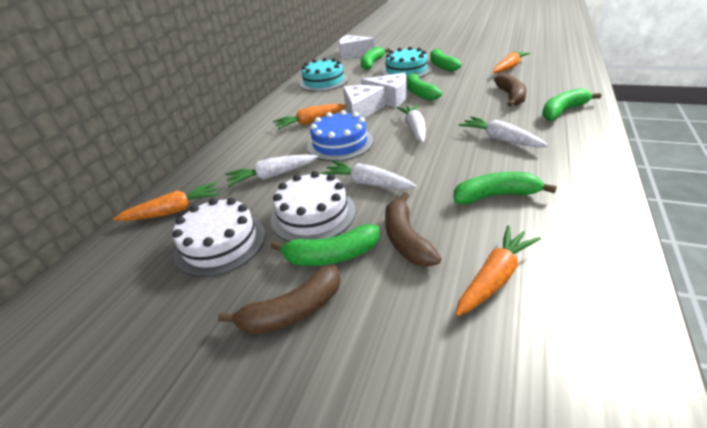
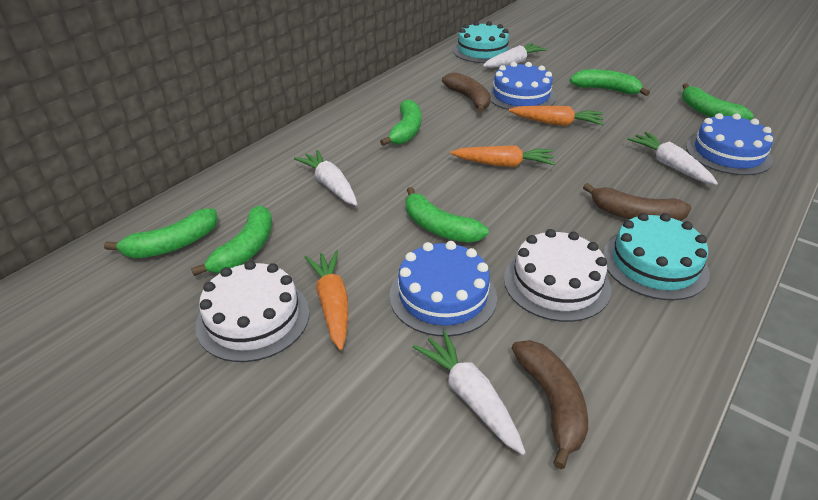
blue cake: [307,110,373,161] = 1 -> [389,241,497,336] [488,62,556,110] [686,113,773,175] = 3
orange carrot: [113,182,220,221] [273,104,346,129] [455,226,541,316] [493,51,531,73] = 4 -> [305,250,348,351] [450,145,555,167] [509,106,604,126] = 3
white cheese: [339,35,375,59] [343,85,385,118] [361,73,407,107] = 3 -> none = 0

